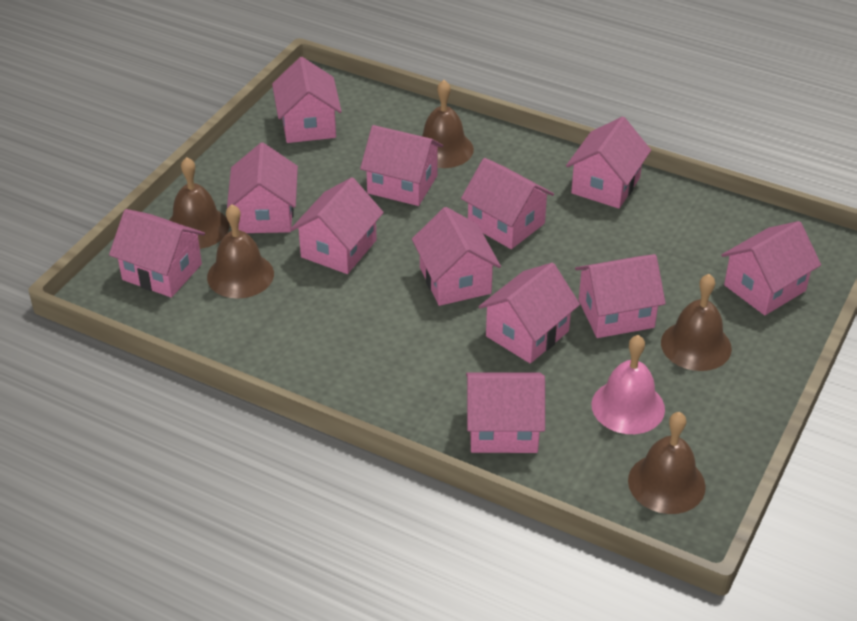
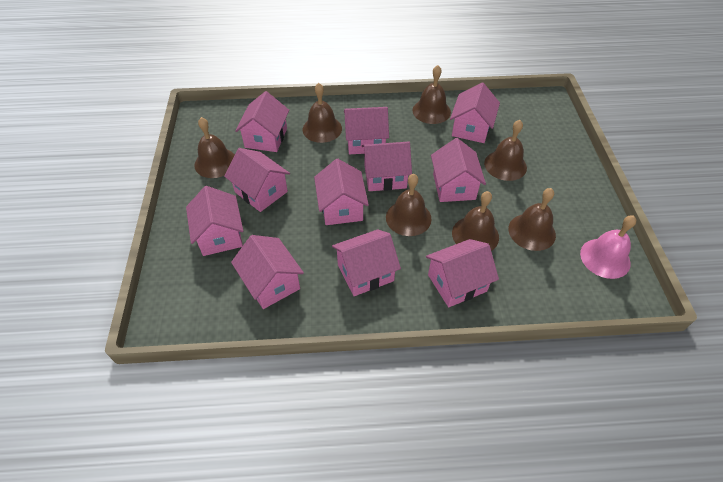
brown bell: [169,157,229,249] [207,204,274,298] [422,80,474,168] [628,412,706,514] [661,274,732,371] = 5 -> [194,117,235,178] [303,83,342,143] [386,174,432,236] [412,65,451,124] [452,191,499,251] [484,120,527,181] [508,188,556,251] = 7
pink house: [109,209,205,298] [227,143,298,233] [272,57,342,143] [291,177,384,274] [360,125,443,206] [412,207,501,306] [461,158,554,249] [466,372,545,453] [479,263,580,364] [566,117,651,209] [575,254,666,338] [721,221,821,315] = 12 -> [186,186,243,256] [224,148,290,212] [231,235,304,309] [235,91,289,152] [314,159,369,225] [332,229,401,296] [344,107,389,154] [362,141,412,191] [426,239,499,307] [431,138,486,202] [450,83,500,143] = 11

